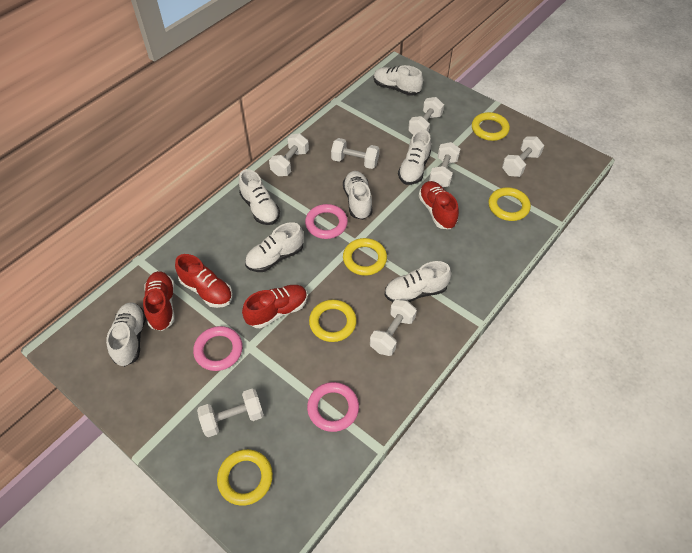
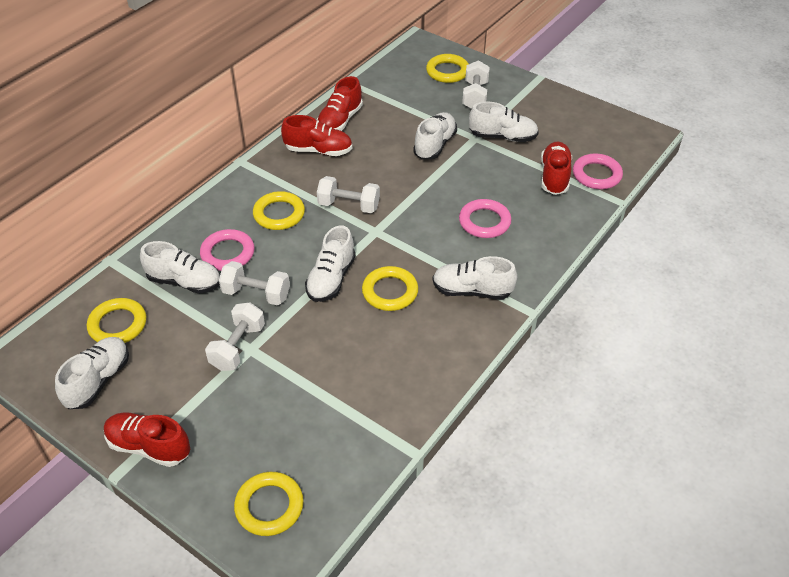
white dumbbell: [197,388,264,437] [269,133,309,176] [331,138,380,169] [370,299,417,356] [408,97,444,135] [429,142,460,187] [502,136,544,177] = 7 -> [205,302,265,371] [219,261,290,306] [317,176,380,213] [462,60,490,109] = 4
white shoe: [106,302,146,367] [239,169,280,225] [245,222,304,272] [343,171,373,220] [374,65,423,96] [384,261,451,303] [398,130,431,185] = 7 -> [55,337,129,409] [140,241,220,293] [305,225,356,302] [413,112,457,160] [433,256,517,300] [469,102,539,142] = 6

